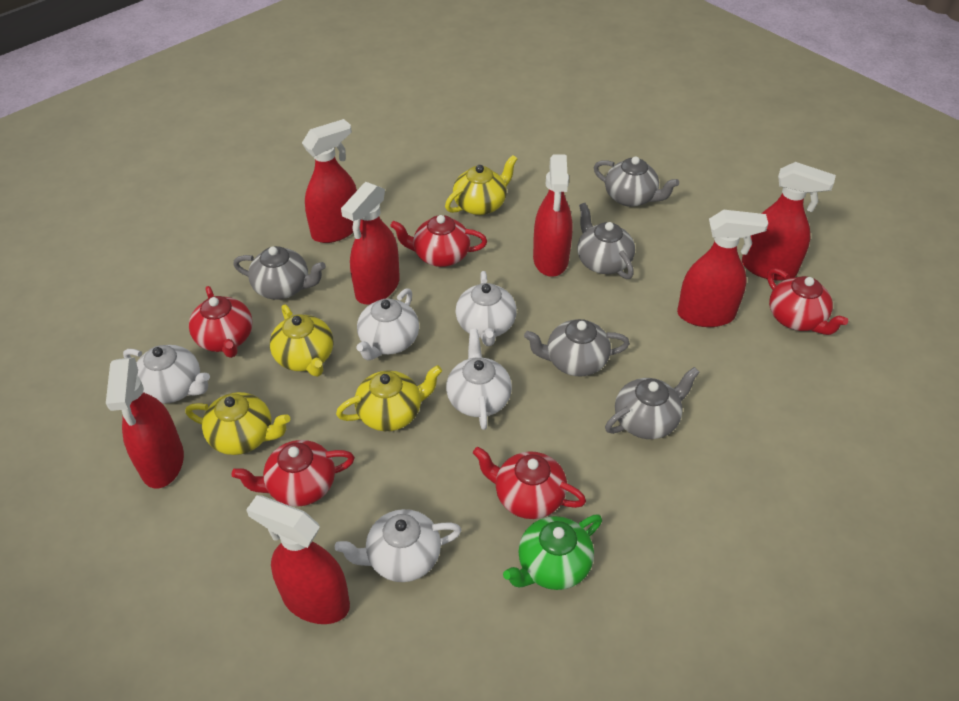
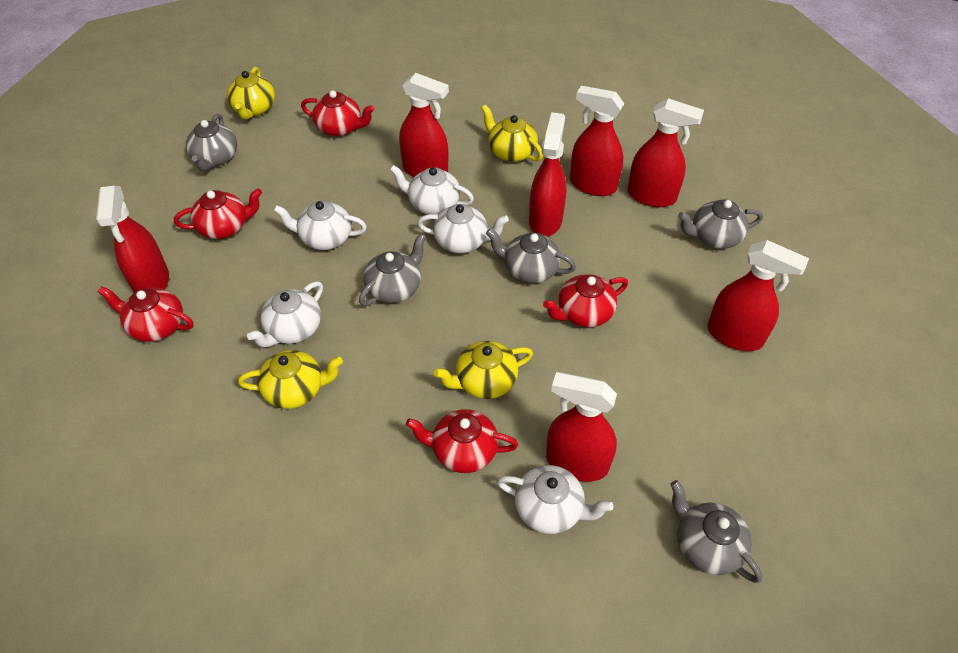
green teapot: [503,515,602,590] = 1 -> none = 0

